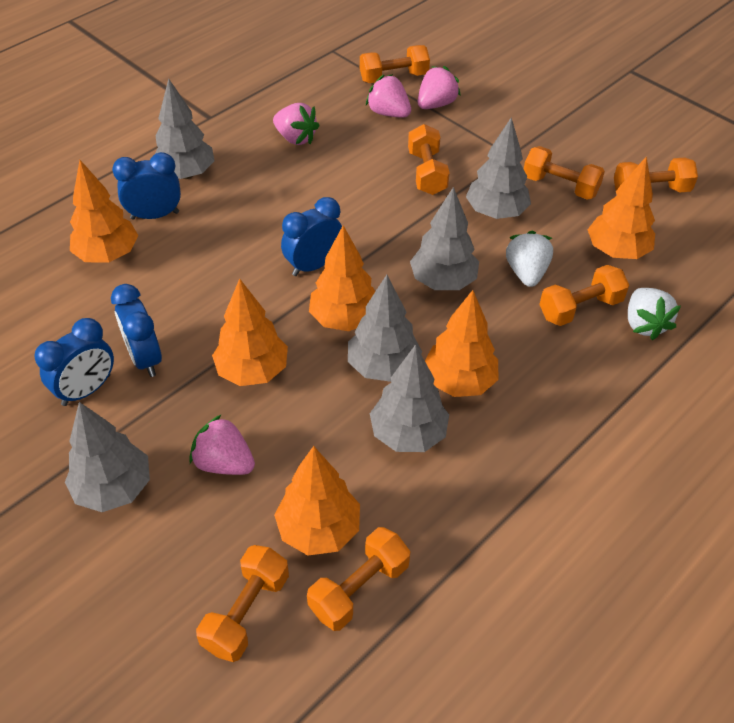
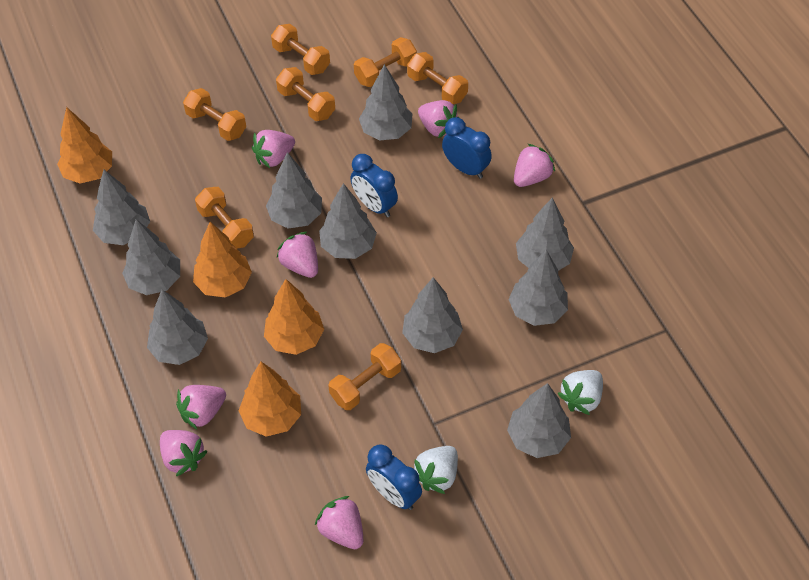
blue clock: [34,318,114,406] [111,284,162,377] [112,152,181,220] [281,197,342,276] = 4 -> [350,154,398,217] [366,444,422,510] [442,117,492,179] = 3
grey tree: [65,402,150,512] [155,79,214,179] [348,275,422,382] [370,344,449,452] [410,187,479,290] [466,117,531,219] = 6 -> [93,170,150,245] [122,219,180,295] [147,290,208,365] [266,152,322,228] [319,183,377,259] [359,64,412,141] [402,277,463,353] [507,383,571,458] [508,250,568,326] [516,198,574,271] = 10
orange tree: [70,160,138,263] [212,278,288,386] [274,446,360,555] [309,225,375,331] [425,290,498,397] [587,157,655,259] = 6 -> [57,107,112,184] [193,222,252,298] [239,362,301,437] [264,279,324,355] = 4
pink strawberry: [189,414,255,475] [273,103,320,145] [366,74,411,117] [418,66,461,109] = 4 -> [160,430,207,476] [176,385,226,429] [252,130,295,168] [276,232,318,278] [315,496,363,549] [418,100,459,138] [514,144,555,187] = 7

